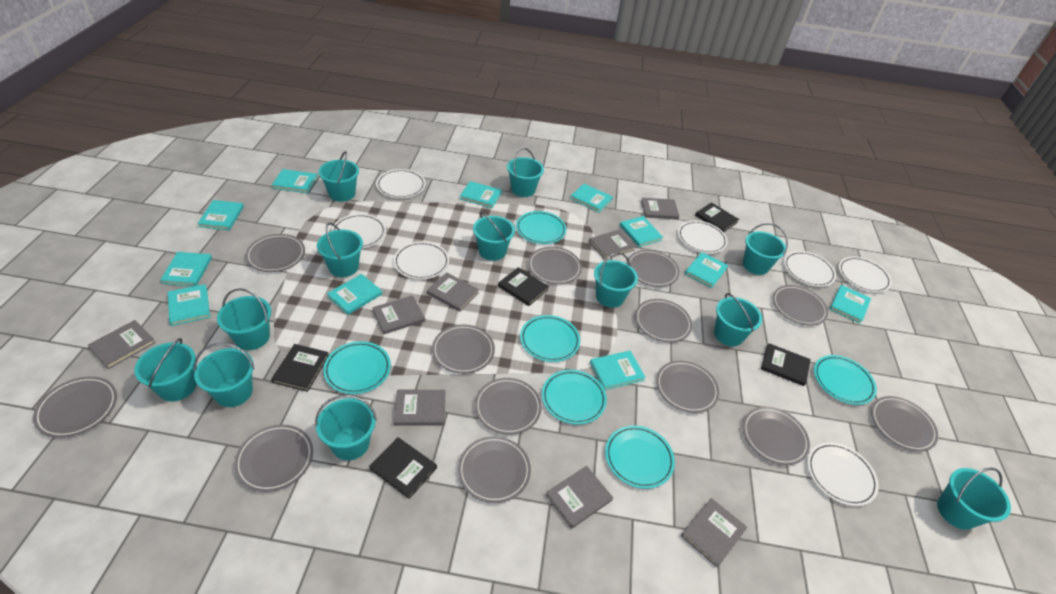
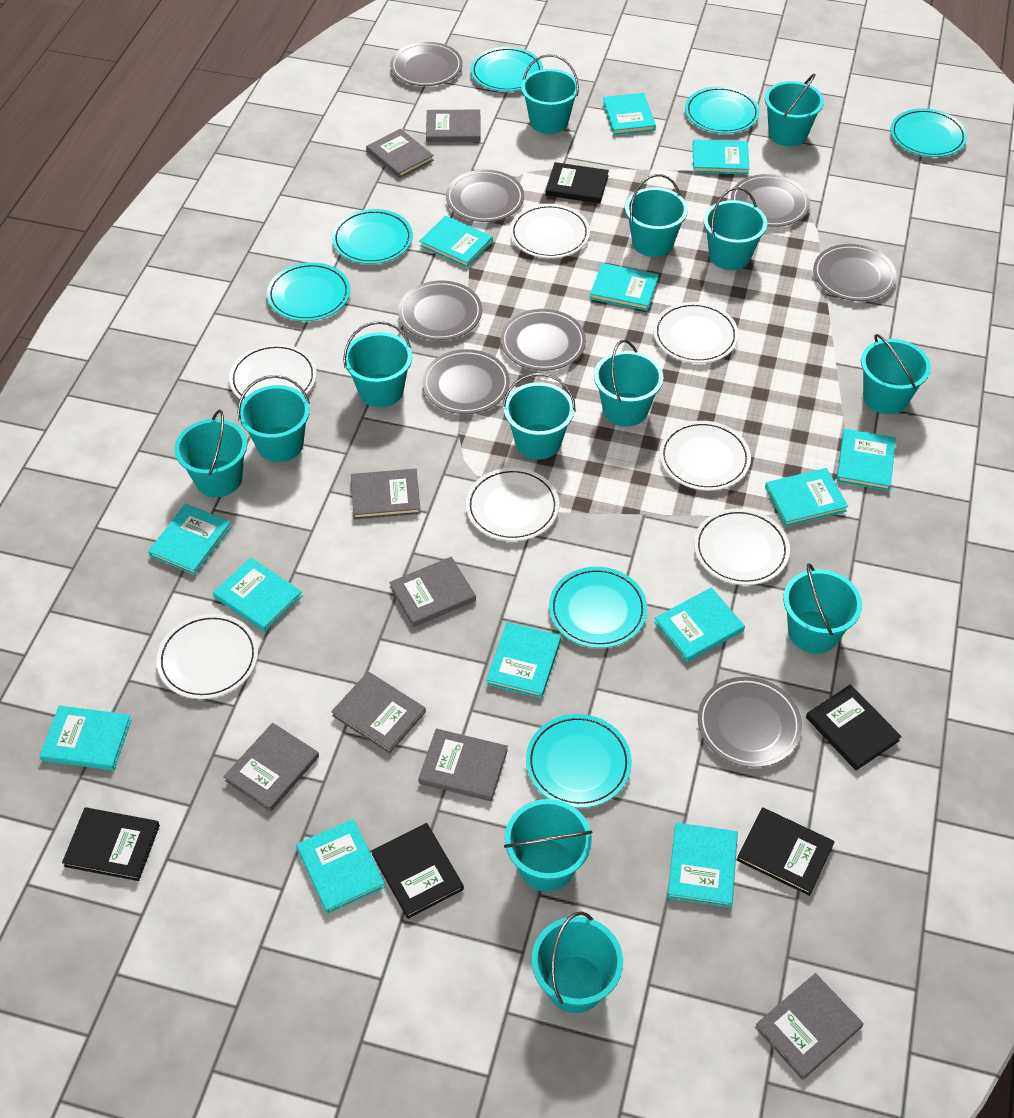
grey plate: [33,376,117,438] [234,425,313,492] [245,234,305,272] [432,325,495,374] [458,436,531,503] [475,378,542,435] [528,247,582,284] [627,250,680,287] [635,299,692,342] [656,361,719,413] [743,407,810,465] [772,285,828,325] [871,396,938,452] = 13 -> [390,42,463,86] [398,280,482,340] [422,349,510,414] [446,170,524,222] [500,309,586,371] [698,677,802,767] [731,174,810,227] [813,244,897,301] = 8
turquoise book: [160,252,212,286] [168,284,210,326] [197,200,244,230] [272,169,317,193] [327,274,382,315] [460,181,502,208] [570,184,613,213] [590,351,646,390] [620,216,663,247] [685,252,728,288] [830,285,871,324] = 11 -> [40,705,132,770] [148,504,232,575] [213,557,303,632] [296,819,385,914] [419,216,493,268] [486,622,561,698] [590,263,659,311] [603,93,656,135] [654,587,745,662] [667,822,738,907] [693,139,749,175] [765,468,848,527] [836,429,896,491] = 13
turquoise bucket: [134,338,197,402] [194,343,254,407] [217,288,271,350] [315,395,377,460] [317,223,363,277] [318,151,359,202] [473,212,515,261] [507,148,544,197] [594,252,638,308] [714,293,762,346] [743,223,788,275] [937,468,1011,530] = 12 -> [175,409,247,497] [237,375,310,462] [343,321,412,408] [503,372,576,459] [504,799,593,892] [521,54,579,134] [532,911,623,1013] [594,340,663,427] [625,174,688,257] [703,187,767,270] [765,73,824,147] [783,563,862,653] [861,334,931,414] = 13
turquoise plate: [323,341,391,394] [516,211,567,244] [520,315,580,362] [542,370,607,425] [605,425,675,489] [814,355,877,405] = 6 -> [267,262,350,321] [332,209,413,264] [471,47,543,92] [526,714,632,808] [549,567,647,648] [685,86,760,134] [890,108,967,157] = 7

